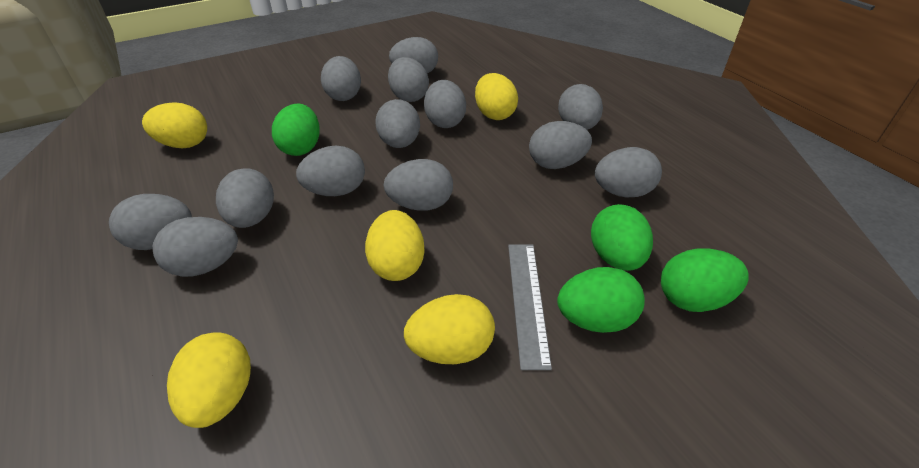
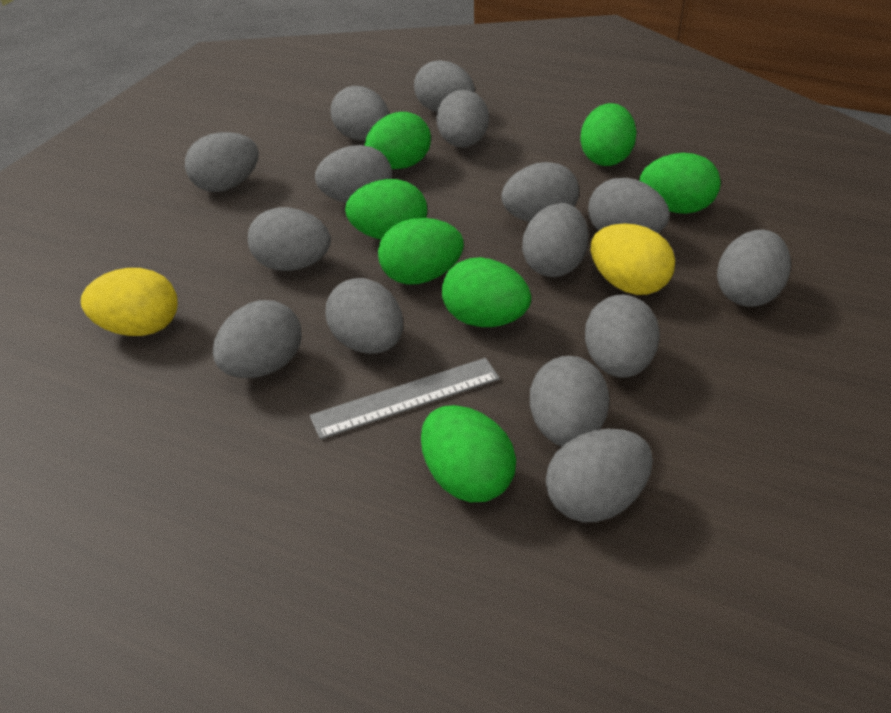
green egg: [272,103,320,156] [557,267,645,333] [591,204,653,271] [661,248,749,312] = 4 -> [345,179,427,240] [365,112,431,169] [378,218,464,285] [421,405,516,502] [442,257,531,327] [580,103,636,166] [639,153,721,214] = 7
grey egg: [109,194,192,250] [153,217,238,277] [216,168,274,228] [296,146,365,196] [321,56,361,101] [375,99,420,148] [384,159,453,211] [388,57,429,102] [389,37,438,74] [424,80,466,128] [529,121,592,169] [558,84,603,130] [595,147,662,197] = 13 -> [185,132,259,192] [213,300,301,378] [248,207,331,271] [315,145,392,203] [326,278,403,354] [330,86,389,141] [414,60,475,112] [436,90,489,148] [501,162,579,222] [522,203,589,277] [530,356,609,446] [546,429,653,522] [585,295,660,378] [588,178,670,233] [717,229,791,307] = 15
yellow egg: [142,102,207,148] [167,332,251,428] [365,210,425,281] [404,294,495,364] [475,73,518,120] = 5 -> [81,268,177,336] [591,223,675,295] = 2

